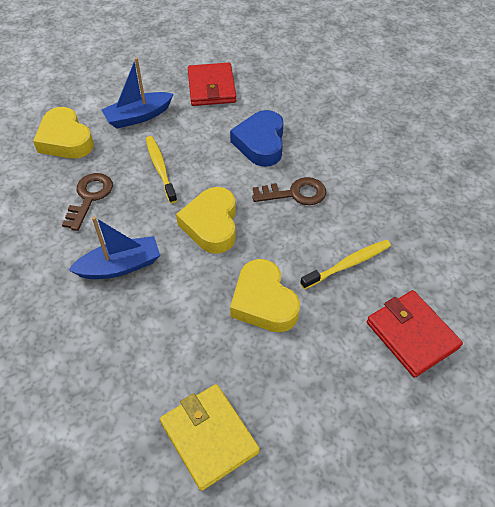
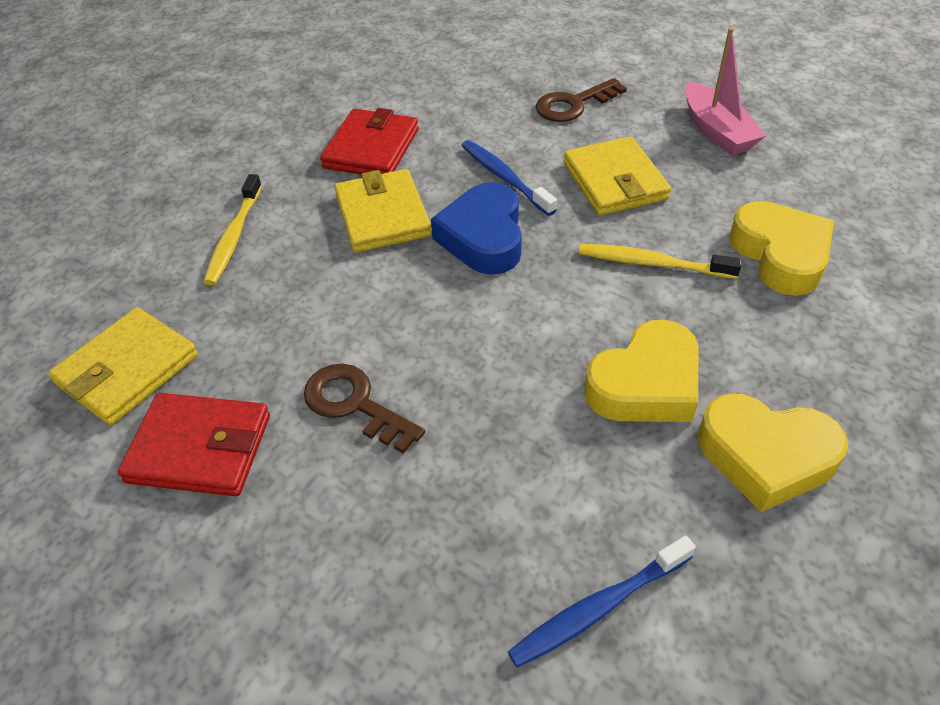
blue boat: [68,216,160,279] [102,57,173,129] = 2 -> none = 0
blue toothbrush: none = 0 -> [461,140,557,216] [508,536,696,668] = 2
pink boat: none = 0 -> [685,28,766,156] = 1
yellow wallet: [160,384,260,491] = 1 -> [48,307,198,425] [334,169,432,253] [563,136,671,216] = 3

